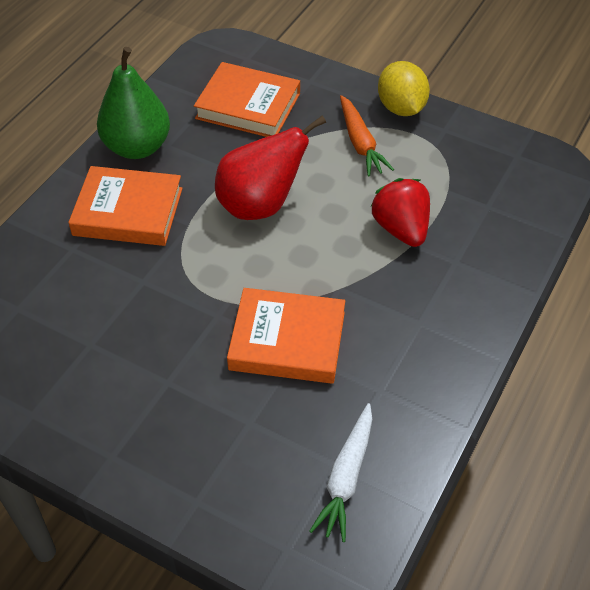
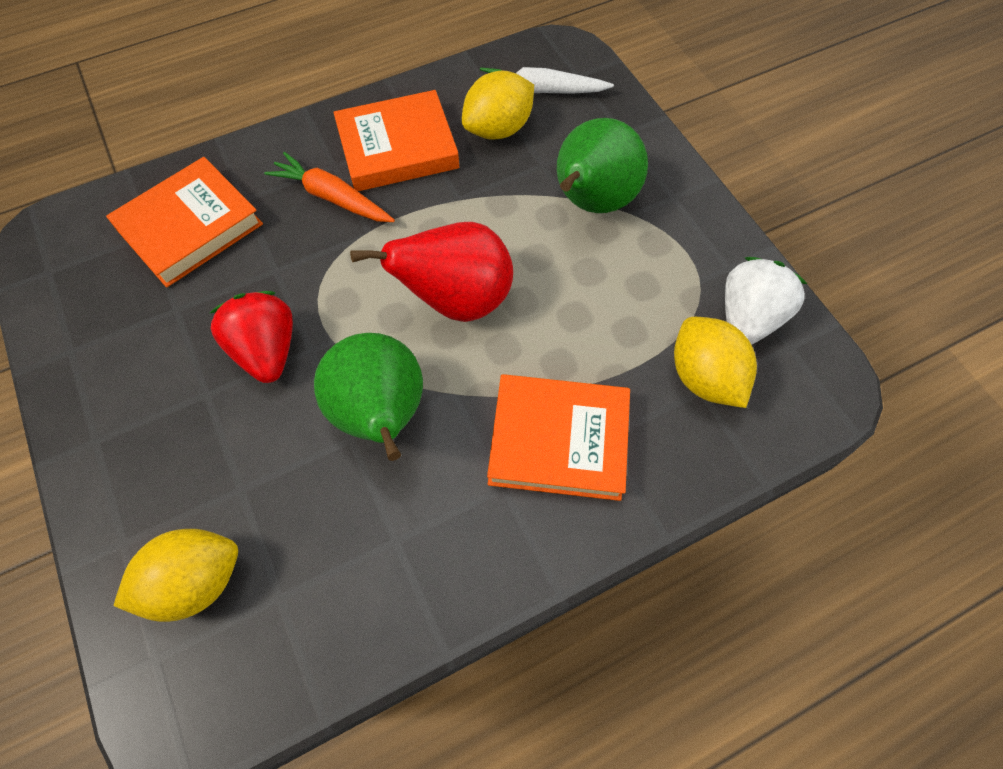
green pear: [97,47,170,159] = 1 -> [314,333,423,461] [557,118,648,213] = 2
white strawberry: none = 0 -> [725,257,807,345] = 1
yellow lemon: [378,61,430,116] = 1 -> [114,529,238,622] [462,71,534,139] [674,317,757,408] = 3

